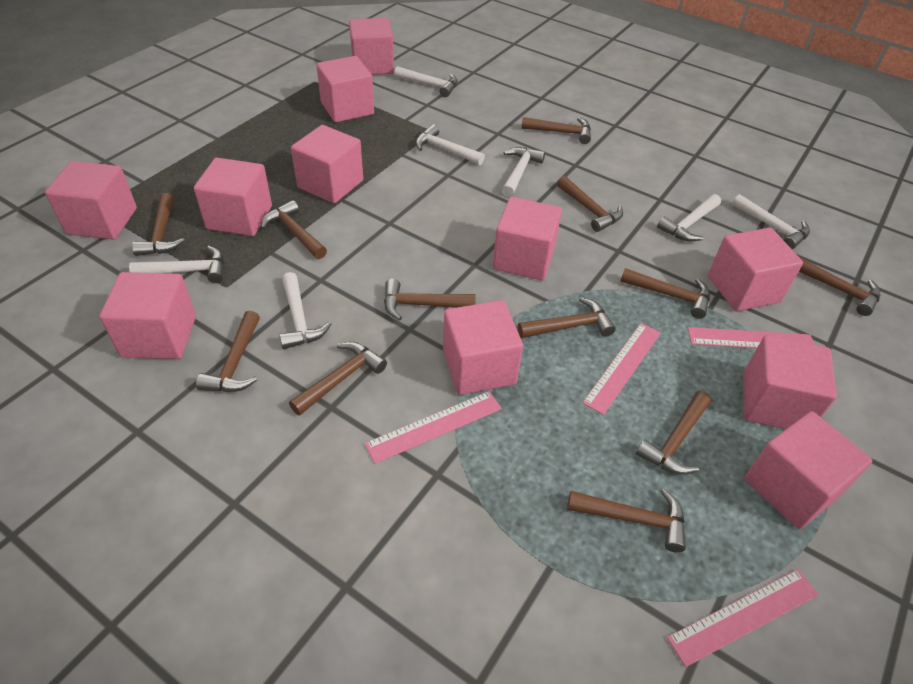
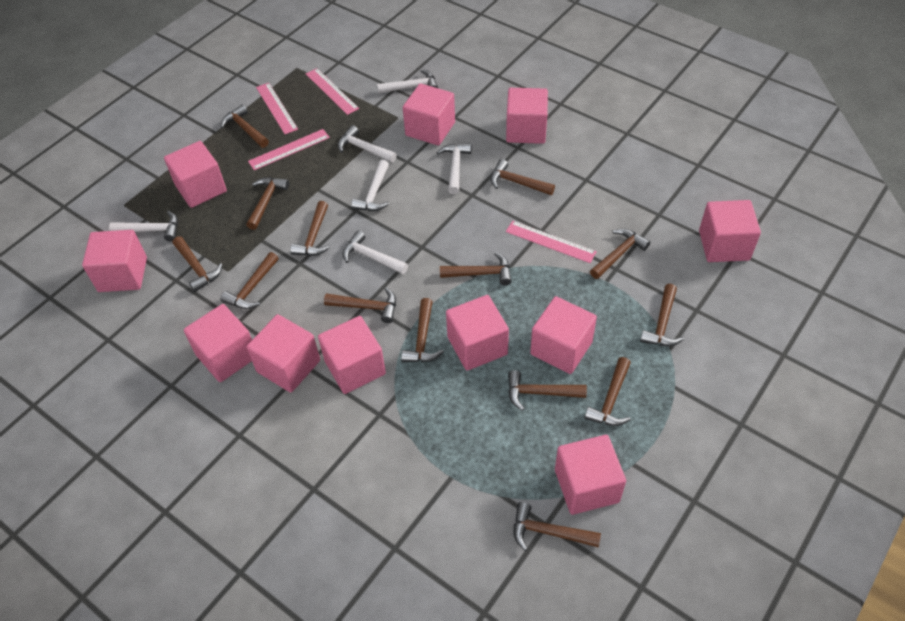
brown hammer: [132,193,185,256] [196,311,260,392] [261,200,327,259] [289,342,387,415] [384,279,476,320] [518,297,616,338] [521,117,591,144] [557,176,623,232] [567,489,686,553] [620,268,710,319] [636,391,711,475] [798,256,880,316] = 12 -> [173,236,223,292] [220,252,279,309] [221,104,269,148] [246,177,289,230] [290,201,330,256] [324,287,396,323] [401,298,444,362] [440,252,512,286] [490,159,555,195] [508,370,587,411] [514,502,601,551] [584,357,631,426] [590,229,650,279] [640,284,684,346] = 14
white hammer: [129,246,224,283] [279,272,331,349] [394,66,457,97] [415,124,485,165] [502,147,545,197] [657,194,721,242] [732,194,810,249] = 7 -> [109,211,178,242] [338,125,397,163] [342,231,408,274] [351,160,389,211] [377,69,438,94] [437,143,471,194] = 6

